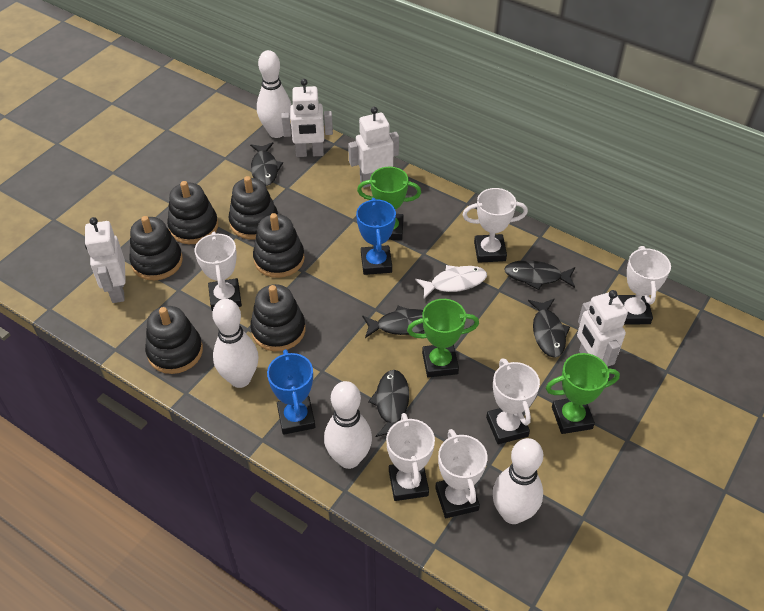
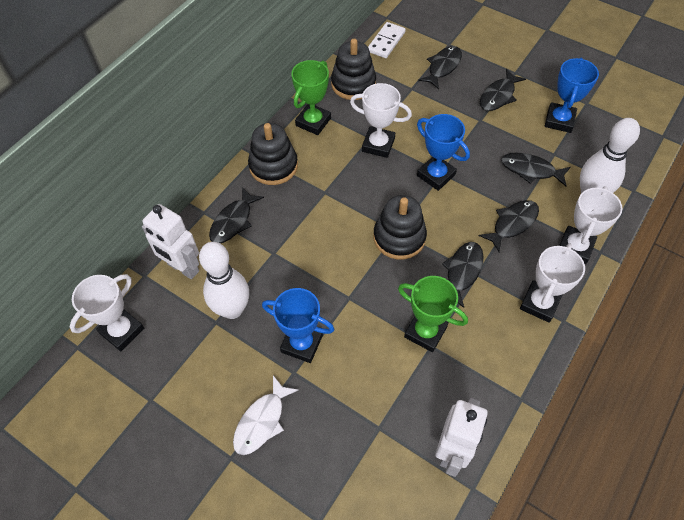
black fish: [250,142,283,186] [362,306,424,338] [368,370,409,437] [504,260,575,290] [528,298,570,358] = 5 -> [209,187,264,243] [418,46,462,89] [442,242,484,308] [479,200,539,252] [480,69,526,111] [501,153,570,186] = 6
black stacking toy: [129,216,183,280] [145,306,203,374] [167,181,218,244] [228,176,278,239] [250,284,305,351] [253,213,305,278] = 6 -> [248,123,298,185] [331,39,376,100] [373,195,427,260] = 3
blue trophy: [267,349,315,435] [356,198,396,275] = 2 -> [262,288,334,363] [417,114,470,191] [545,58,599,133] = 3
green trophy: [357,167,421,240] [407,299,479,378] [546,353,620,434] = 3 -> [291,60,331,135] [398,276,468,352] = 2
white bowling pin: [212,299,258,388] [257,50,291,138] [324,381,372,469] [492,438,543,524] = 4 -> [199,242,249,319] [580,118,640,193] = 2
white domino: none = 0 -> [368,22,406,58] = 1
white robot: [85,217,126,303] [281,79,333,157] [348,107,399,188] [577,290,628,367] = 4 -> [142,204,199,279] [435,398,488,477] = 2
white trophy: [194,232,242,311] [386,413,435,501] [435,429,488,518] [462,188,528,263] [486,358,540,444] [618,246,671,325] = 6 -> [70,274,144,351] [350,83,412,158] [520,243,585,323] [559,186,622,264] = 4

